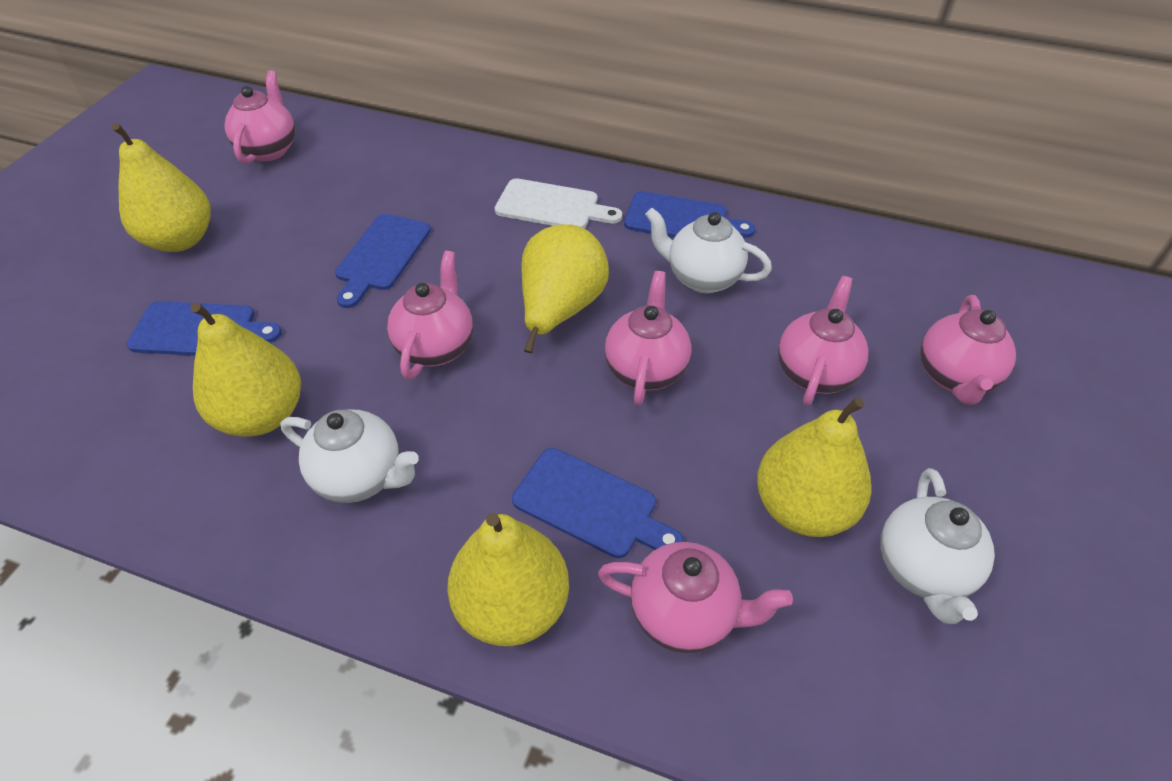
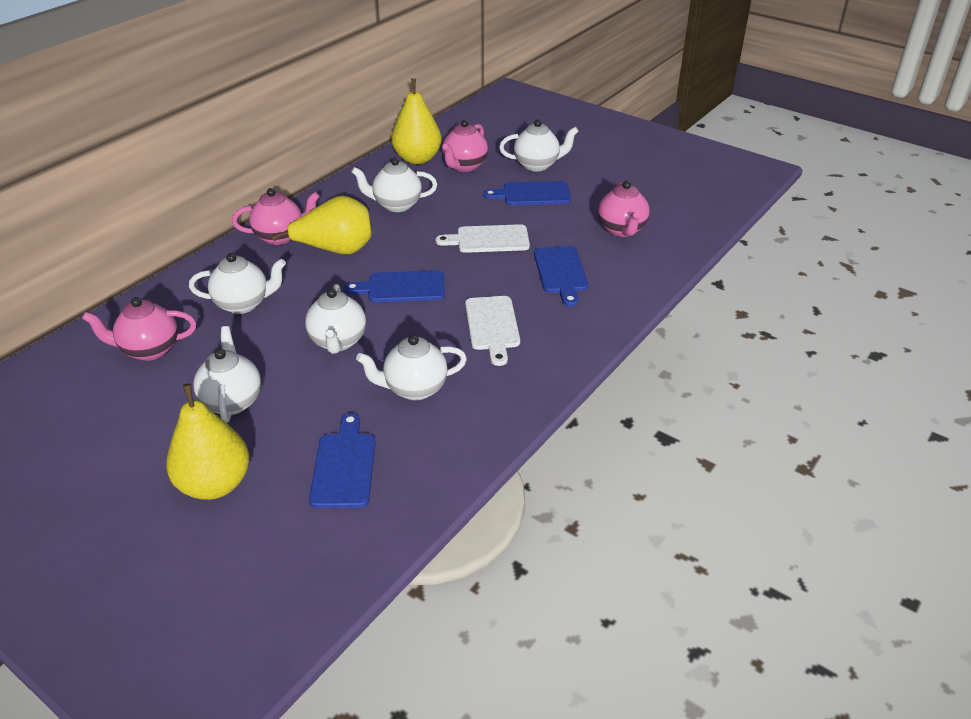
pink teapot: [225,70,295,164] [387,251,473,380] [598,542,793,654] [605,271,691,405] [778,276,868,406] [920,295,1016,405] = 6 -> [82,297,196,361] [232,188,320,245] [442,120,488,172] [598,181,650,237] = 4
white cutting board: [495,178,622,228] = 1 -> [436,224,530,253] [465,296,520,366] = 2
white teapot: [281,409,419,503] [645,208,772,293] [881,468,995,624] = 3 -> [189,253,286,314] [193,326,261,423] [305,284,366,354] [351,157,437,212] [356,335,467,400] [499,119,578,172] = 6
yellow pear: [111,123,211,252] [190,302,301,437] [447,513,569,646] [521,224,609,353] [757,397,871,537] = 5 -> [166,383,250,500] [272,196,372,255] [391,78,442,164] = 3

